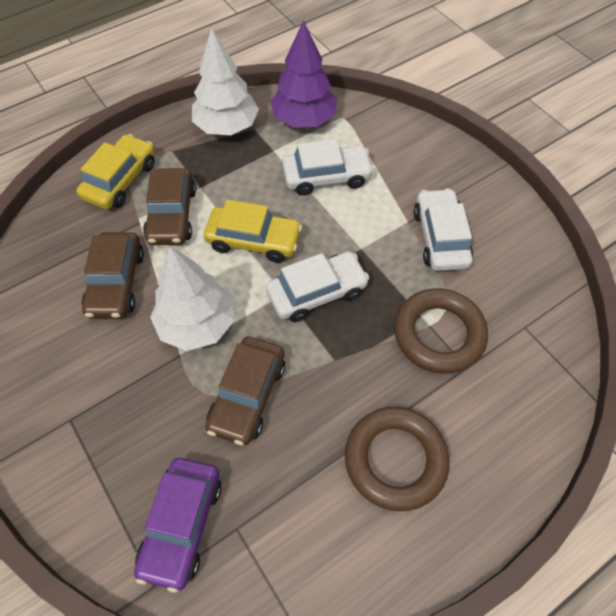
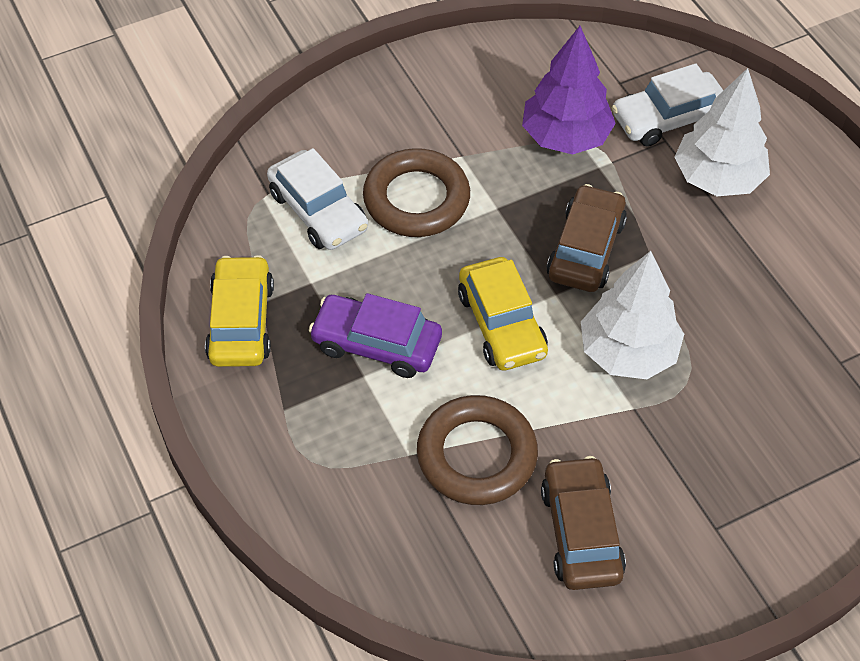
brown car: [82,232,144,319] [143,168,196,245] [205,337,285,445] = 3 -> [541,456,626,590] [546,184,627,292] = 2
white car: [266,252,369,322] [282,139,374,196] [414,188,473,271] = 3 -> [267,148,368,250] [612,64,724,147] = 2

